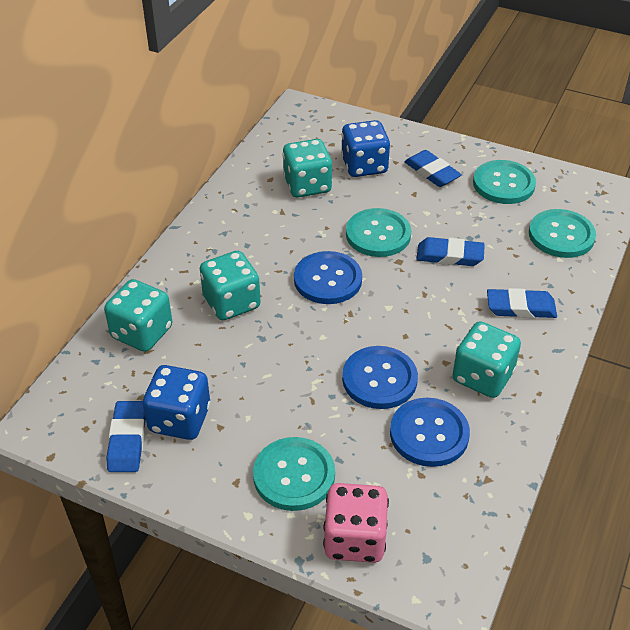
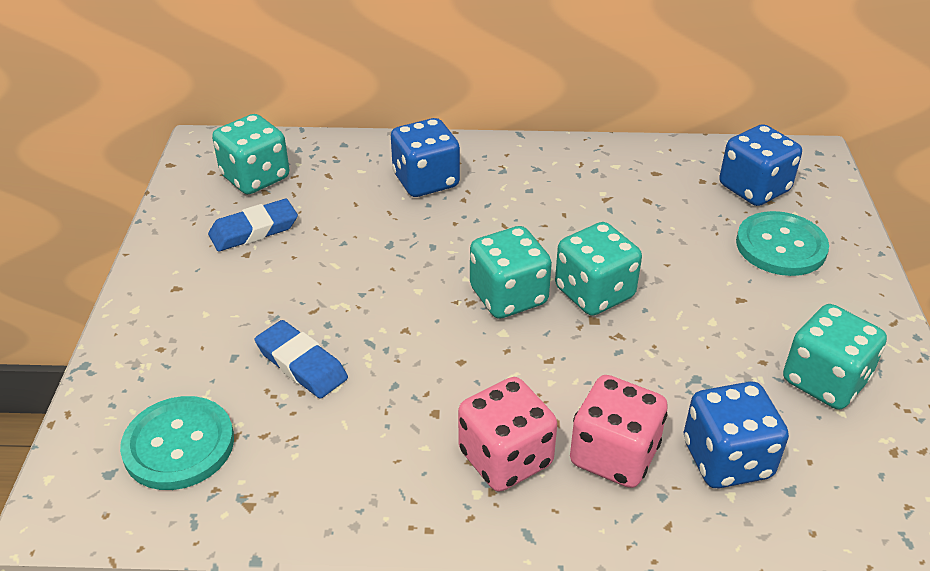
blue button: [294,251,362,304] [342,346,418,409] [390,398,470,467] = 3 -> none = 0
blue dice: [143,365,211,440] [341,120,390,177] = 2 -> [391,118,460,197] [684,382,789,488] [719,124,802,206] = 3
blue eraser: [107,401,146,472] [404,150,462,187] [417,237,485,266] [487,288,557,318] = 4 -> [208,199,298,252] [255,320,348,399] = 2
pink dice: [323,483,389,563] = 1 -> [458,377,557,492] [570,375,668,488] = 2
turquoise button: [253,437,335,511] [346,208,411,257] [473,160,536,204] [529,209,596,258] = 4 -> [120,396,234,490] [736,211,829,276] = 2

